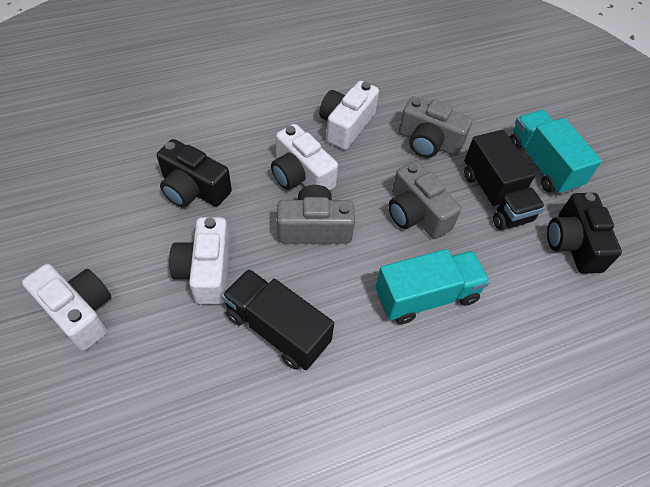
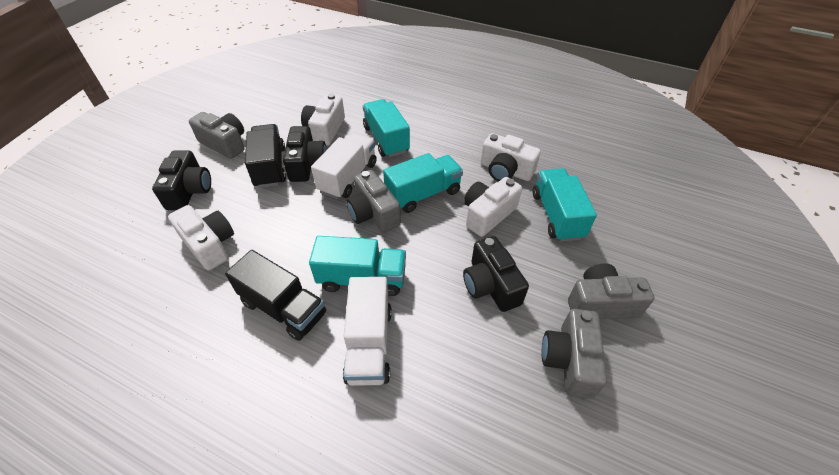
black camera: [157,139,232,207] [547,193,622,274] = 2 -> [152,150,211,210] [283,126,327,182] [463,236,529,312] = 3
grey camera: [277,185,355,243] [388,161,461,239] [399,96,472,158] = 3 -> [189,112,245,159] [346,170,401,233] [542,309,607,399] [568,263,655,319] = 4
turquoise truck: [375,249,490,324] [509,110,602,195] = 2 -> [309,236,406,296] [363,99,410,157] [383,153,463,213] [533,168,597,242] = 4
white truck: none = 0 -> [311,134,377,199] [343,277,392,386] = 2

